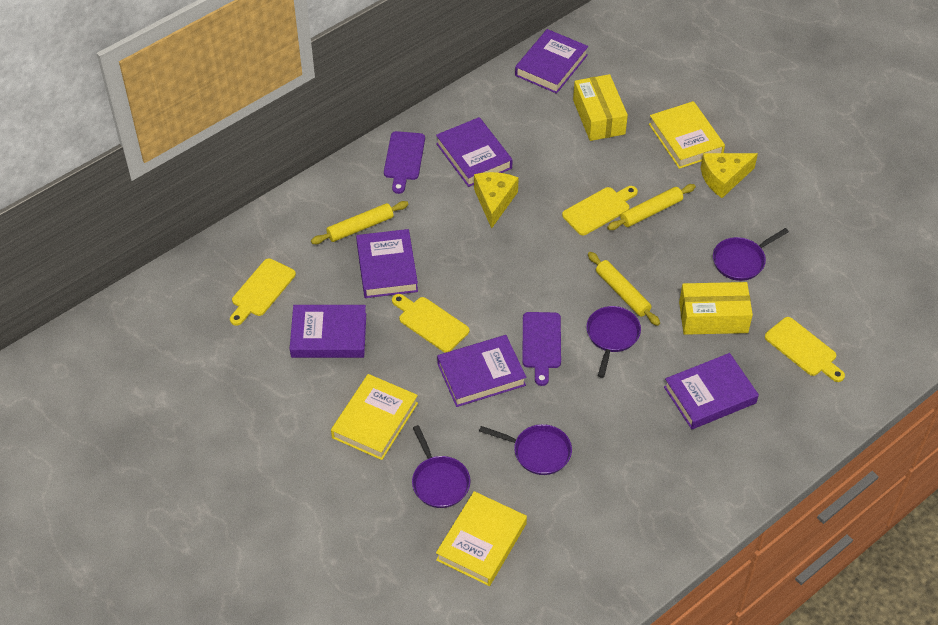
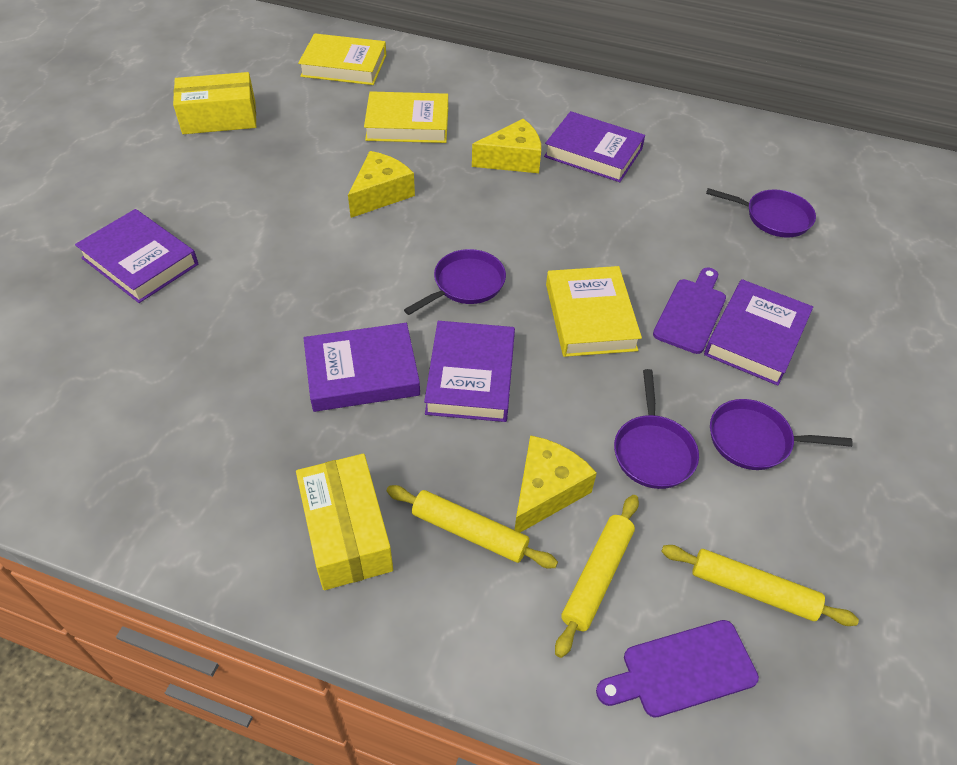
purple book: [290,305,366,358] [356,229,418,298] [436,117,513,187] [437,335,526,407] [515,29,588,94] [664,353,759,429] = 6 -> [75,209,198,303] [303,323,420,412] [424,321,515,422] [544,111,645,182] [704,279,813,386] = 5
yellow cheese: [474,172,519,229] [701,153,758,198] = 2 -> [348,151,415,218] [472,119,541,173] [515,435,597,532] = 3
yellow cutting board: [230,258,296,326] [392,294,470,352] [562,186,638,235] [765,317,845,382] = 4 -> none = 0

